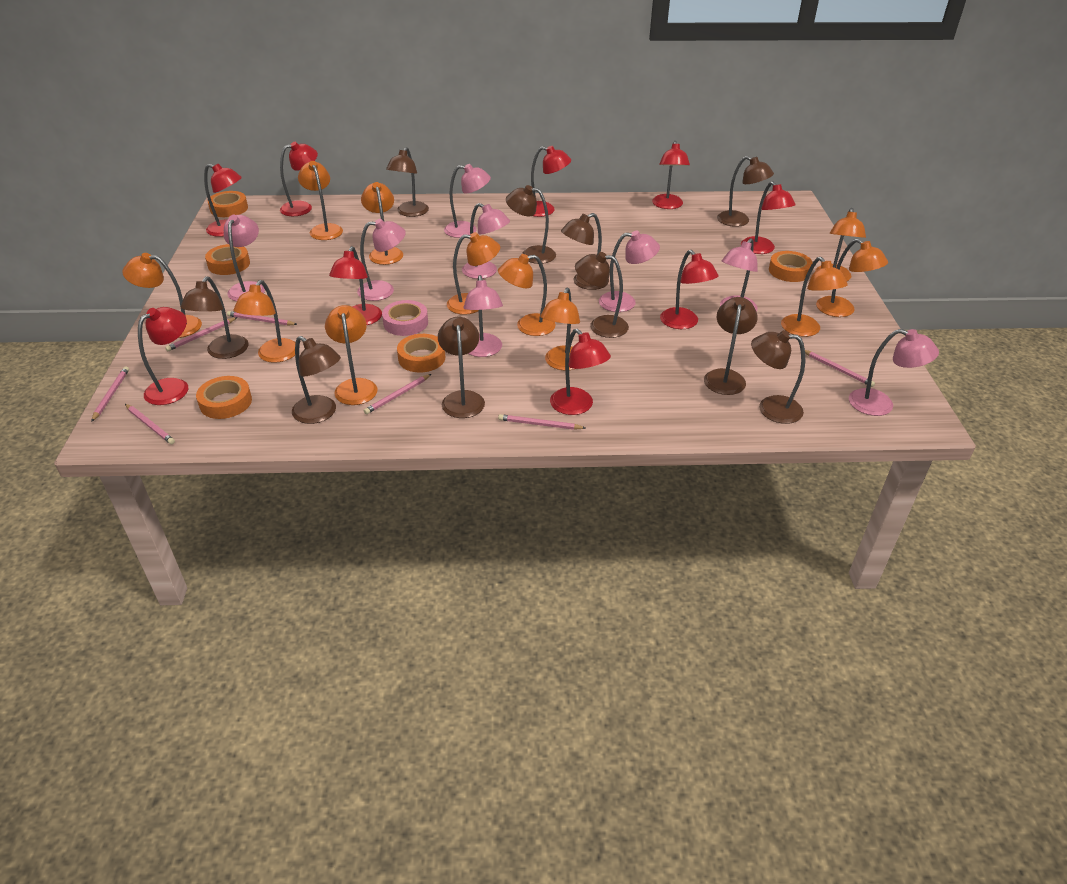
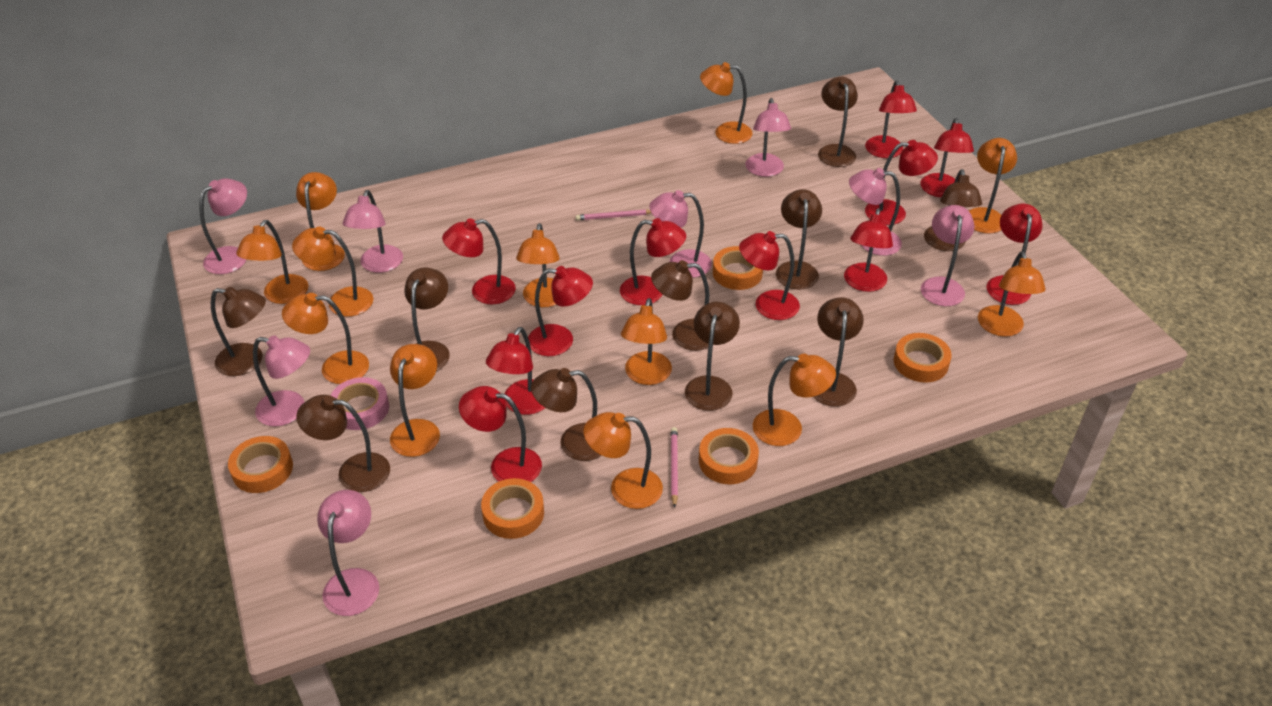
orange lamp: [122,253,202,338] [234,280,296,363] [298,161,343,240] [325,305,378,405] [361,182,403,265] [447,232,500,315] [498,254,556,336] [540,288,580,371] [781,257,848,337] [815,208,866,281] [816,239,888,317] = 11 -> [236,220,308,304] [282,293,369,384] [292,227,374,317] [296,172,345,271] [390,344,440,457] [516,223,560,307] [583,412,663,509] [621,298,672,385] [700,62,753,144] [753,354,836,446] [969,138,1017,233] [978,251,1046,337] = 12
pink pencil: [91,367,129,422] [125,404,175,444] [165,317,237,351] [227,311,298,325] [364,374,431,414] [498,414,585,430] [805,350,875,387] = 7 -> [576,209,651,220] [671,427,678,508] = 2
red lamp: [138,307,188,405] [204,164,242,237] [280,142,318,216] [329,246,382,325] [531,146,571,217] [550,329,611,415] [652,141,690,209] [660,250,719,329] [741,181,796,254] = 9 -> [442,218,516,304] [459,386,542,482] [486,327,545,415] [528,266,593,356] [620,218,686,305] [739,231,800,320] [844,208,893,292] [865,80,917,158] [865,140,938,225] [920,118,974,197] [987,204,1043,305] = 11

